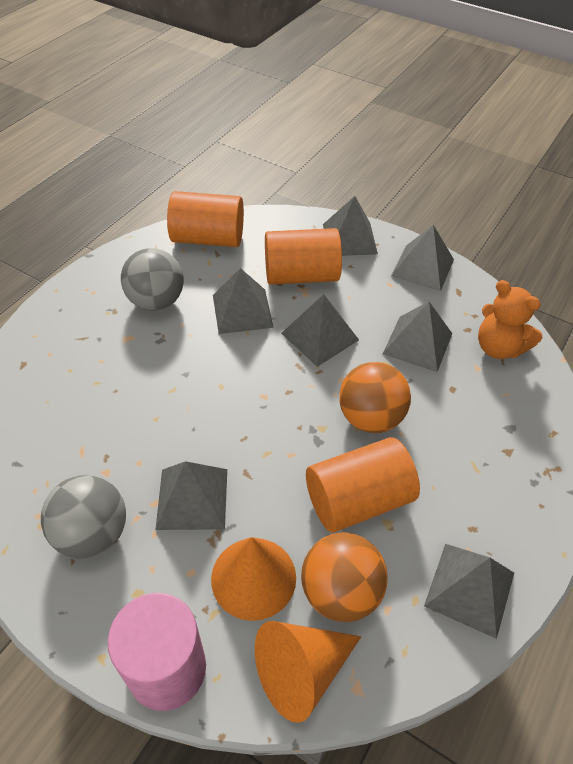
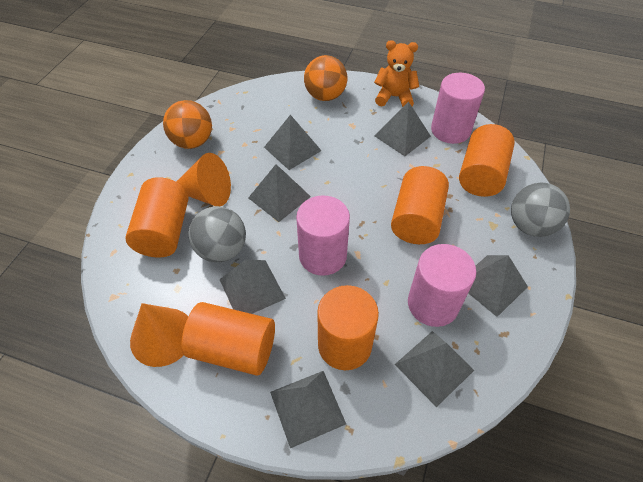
orange cylinder: [167,191,244,247] [265,228,342,285] [306,437,420,532] = 3 -> [125,177,188,257] [181,302,275,376] [317,285,379,370] [391,166,449,244] [459,124,515,197] = 5
pink cylinder: [108,593,206,711] = 1 -> [296,195,350,276] [408,244,476,327] [431,73,485,144] = 3

